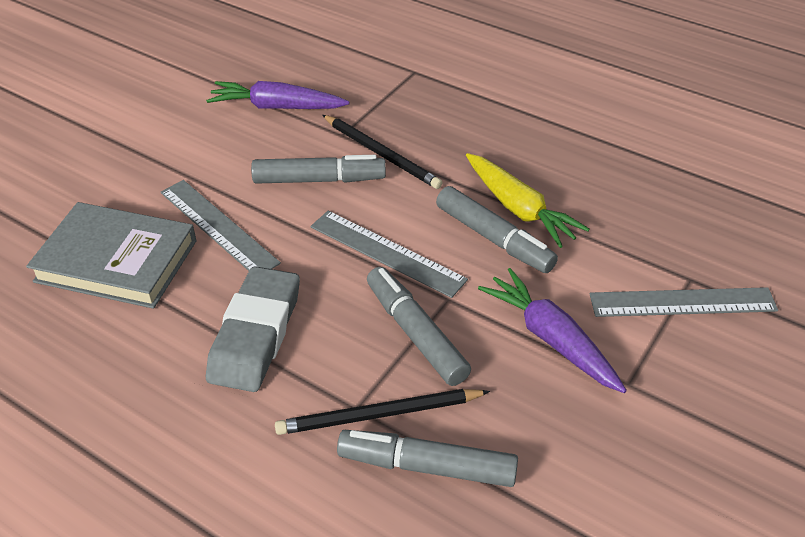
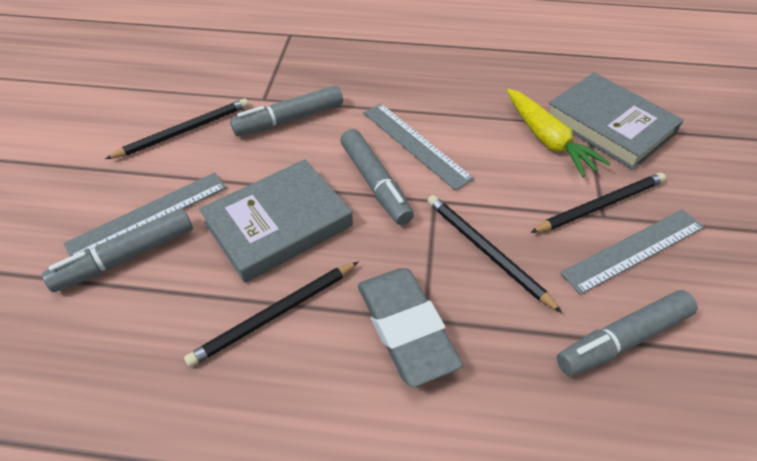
black pencil: [275,389,490,435] [323,115,443,189] = 2 -> [105,98,249,159] [184,262,358,367] [427,195,562,313] [530,173,666,233] = 4
grey book: [26,202,197,309] = 1 -> [199,159,353,283] [549,72,684,170] = 2
purple carrot: [206,81,350,109] [478,268,627,393] = 2 -> none = 0

